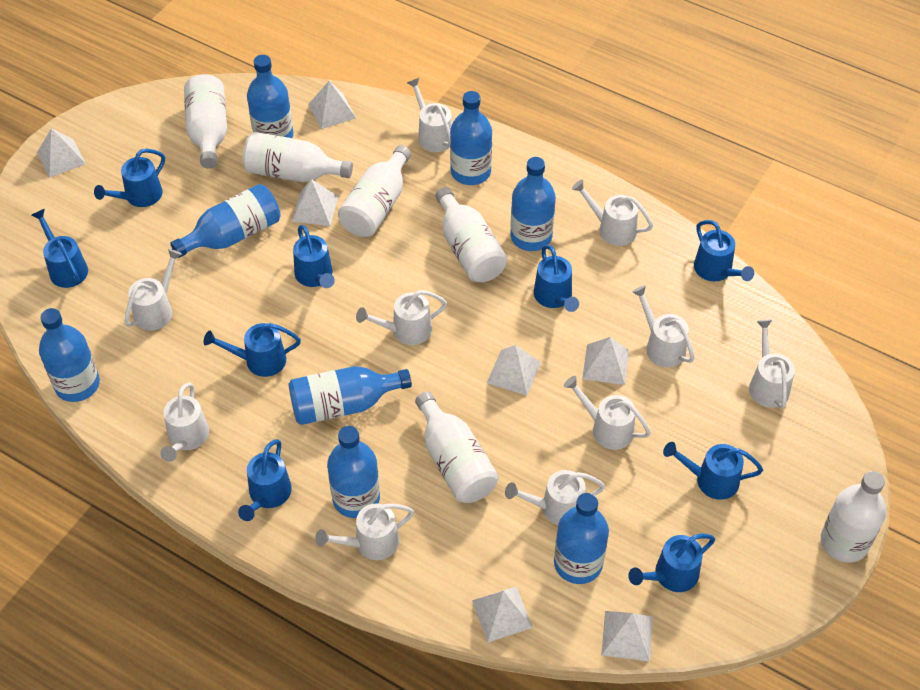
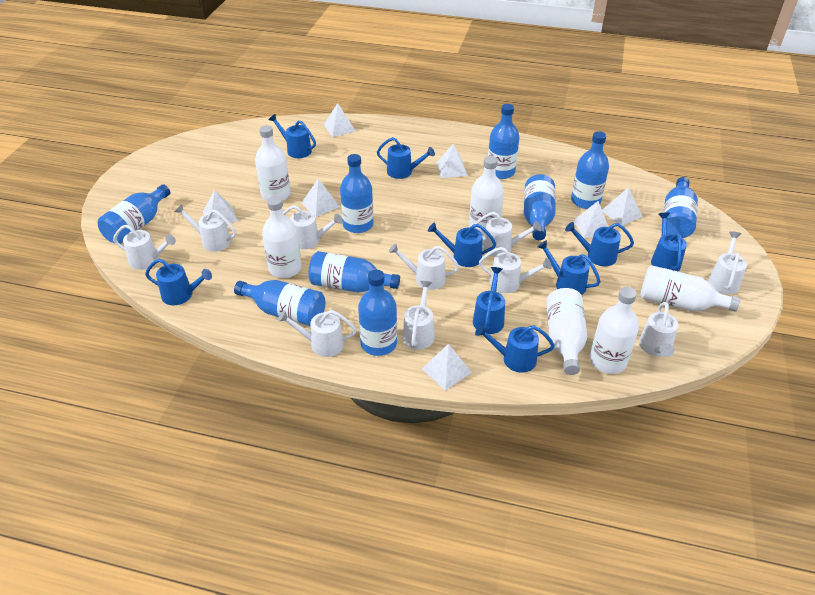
blue bottle: [39,308,100,402] [170,184,280,258] [247,55,293,138] [288,366,412,425] [327,426,380,518] [450,91,492,185] [510,157,556,251] [554,493,609,584] = 8 -> [98,184,170,244] [234,280,325,326] [308,251,400,293] [340,154,374,233] [358,270,397,356] [488,104,520,179] [524,174,556,240] [571,131,609,209] [663,177,698,238] = 9

